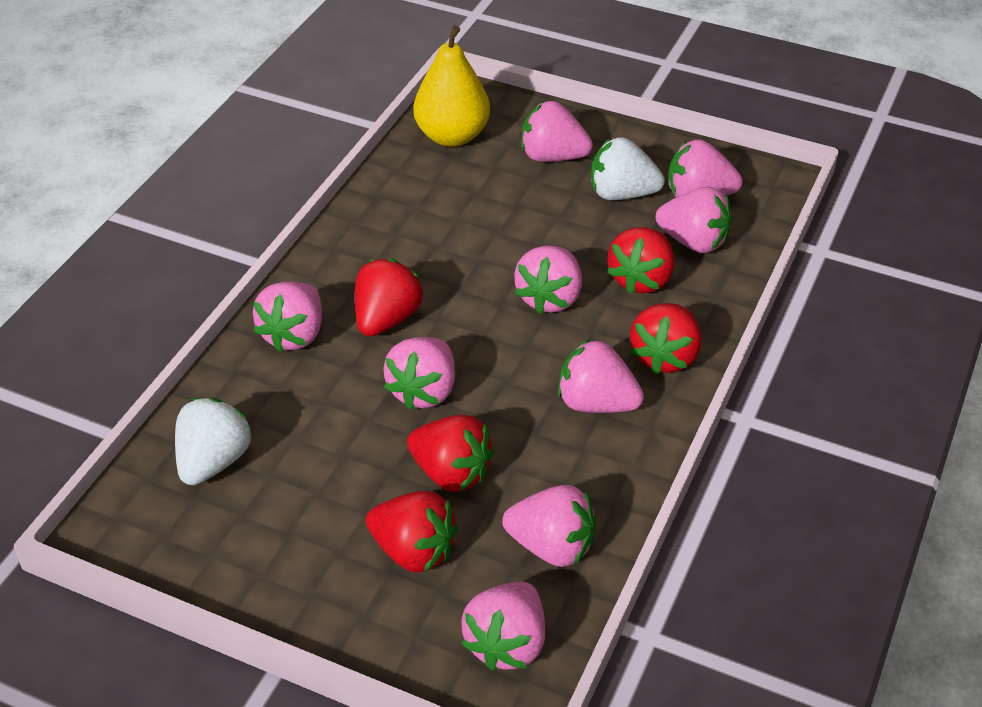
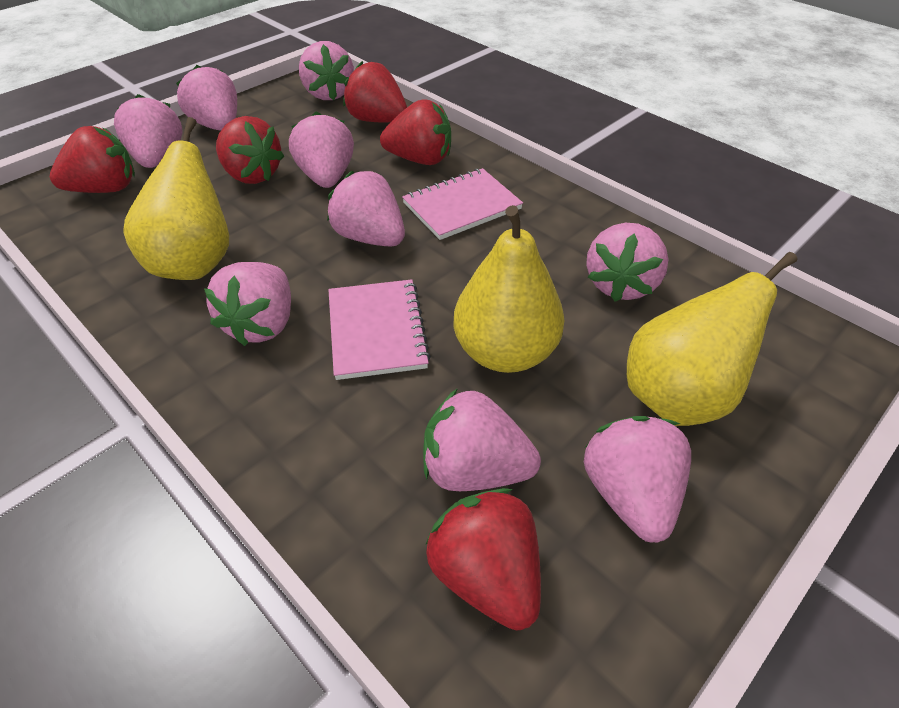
pink notebook: none = 0 -> [328,279,431,380] [402,168,523,240] = 2
white strawberry: [175,398,253,485] [591,137,665,200] = 2 -> none = 0
yellow pear: [413,25,490,147] = 1 -> [123,117,229,280] [454,205,565,373] [627,252,798,426] = 3

